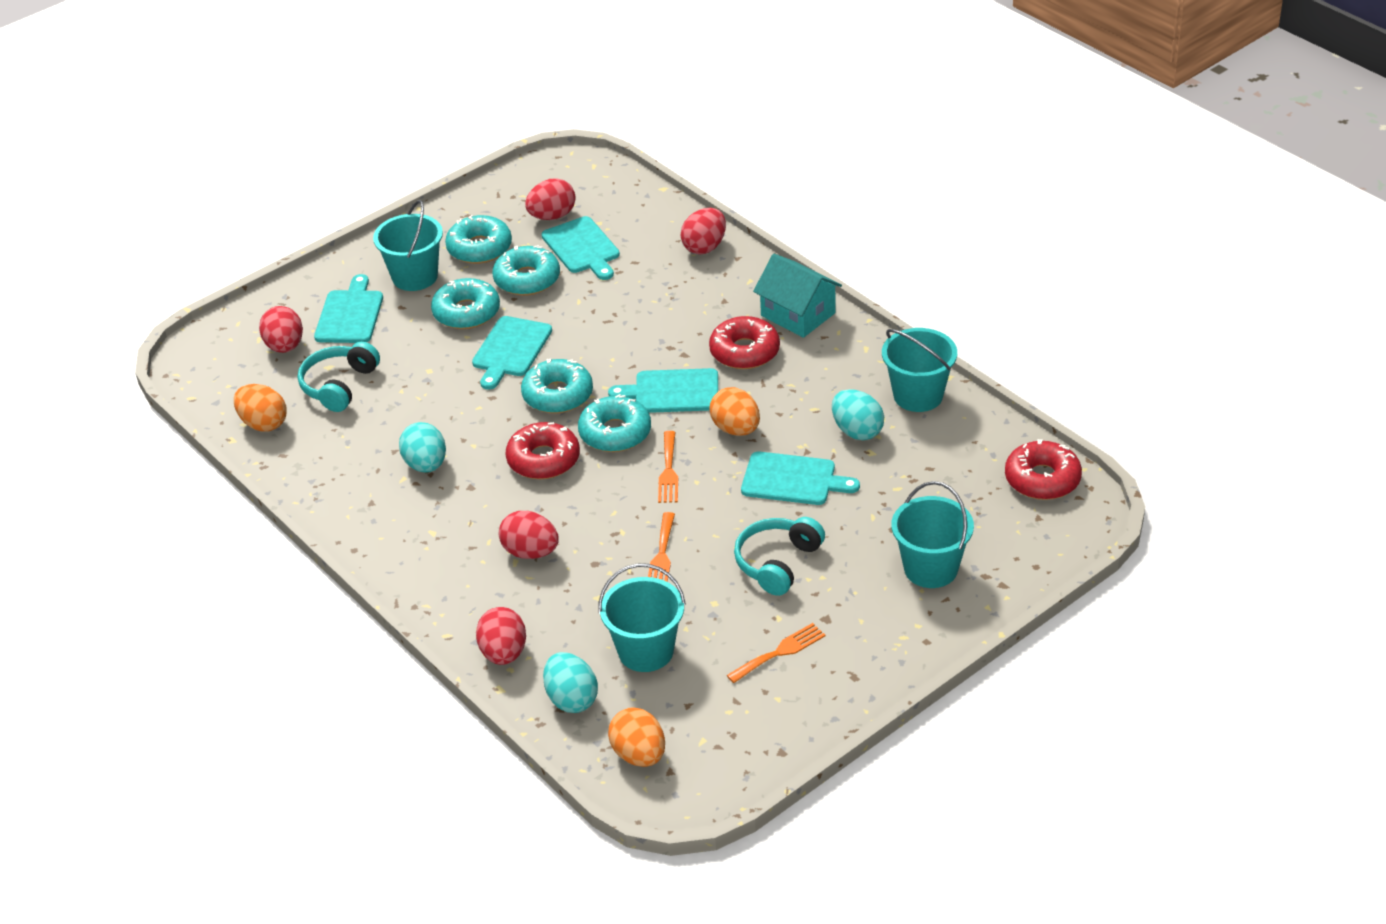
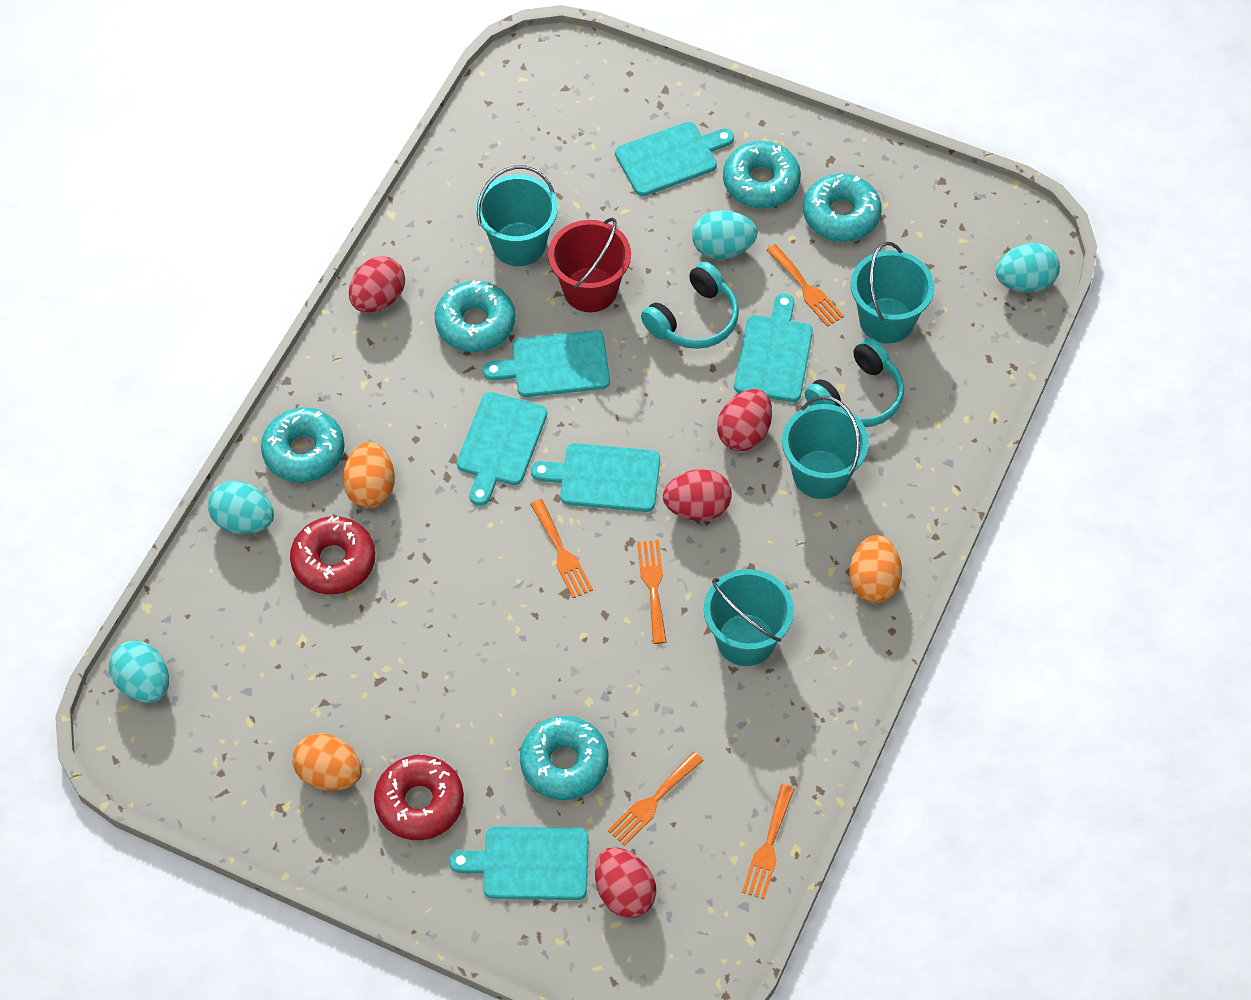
orange fork: [648,512,675,582] [658,431,678,503] [727,623,825,683] = 3 -> [530,499,593,598] [608,752,704,846] [637,540,666,644] [742,784,795,899] [766,244,844,327] = 5
red bucket: none = 0 -> [548,218,631,312] = 1
red donut: [506,422,580,479] [709,316,780,369] [1005,439,1082,500] = 3 -> [290,516,375,594] [374,755,464,840] = 2
red egg: [259,306,303,353] [476,607,526,665] [499,511,559,559] [525,178,576,220] [680,208,726,254] = 5 -> [349,256,405,313] [595,847,656,918] [663,469,732,521] [717,389,772,451] = 4
turquoise cutting board: [314,274,383,343] [472,316,552,390] [541,216,620,280] [608,368,718,413] [741,451,860,505] = 5 -> [449,826,589,900] [457,392,547,506] [483,330,610,397] [531,443,660,512] [615,122,734,196] [734,293,813,402] = 6
turquoise egg: [399,422,446,473] [543,652,598,713] [832,389,884,440] = 3 -> [109,641,169,703] [208,481,274,534] [692,210,758,259] [996,243,1060,293] = 4
turquoise house: [753,254,842,338] = 1 -> none = 0

